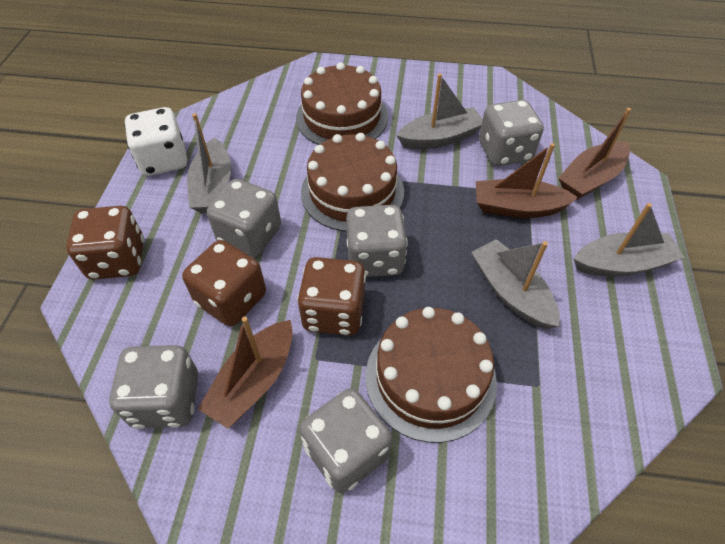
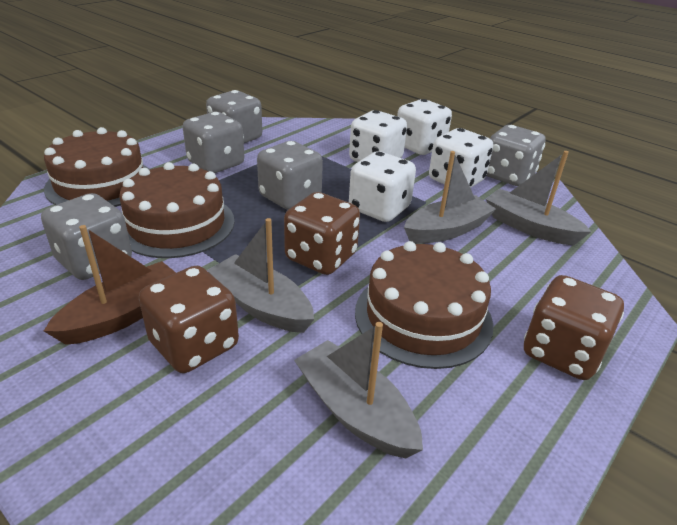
brown boat: [198,316,293,429] [476,143,578,218] [559,108,631,200] = 3 -> [44,225,176,345] = 1
white dice: [124,107,187,176] = 1 -> [349,110,407,162] [349,151,416,222] [397,99,452,155] [429,128,493,188] = 4

